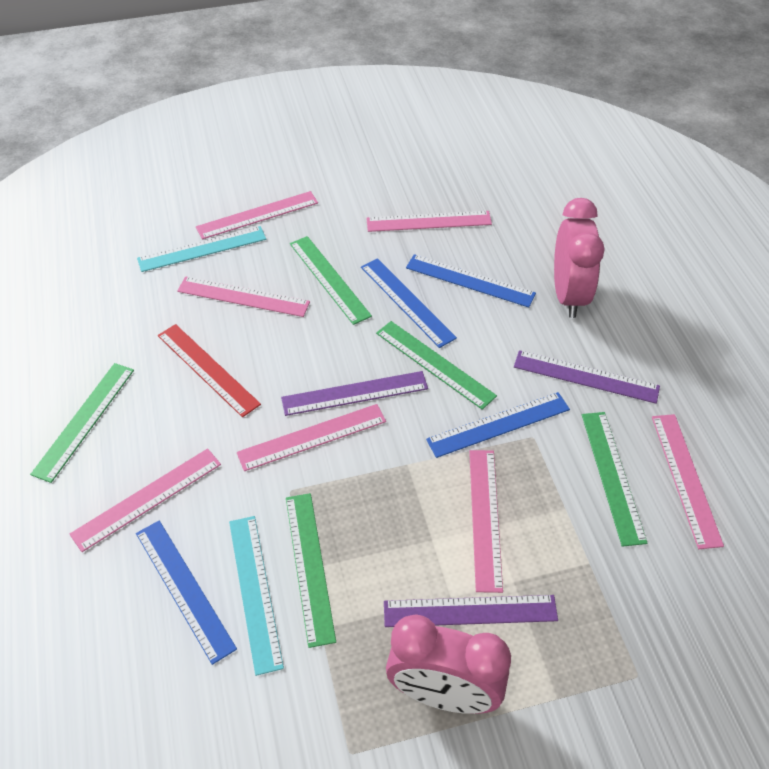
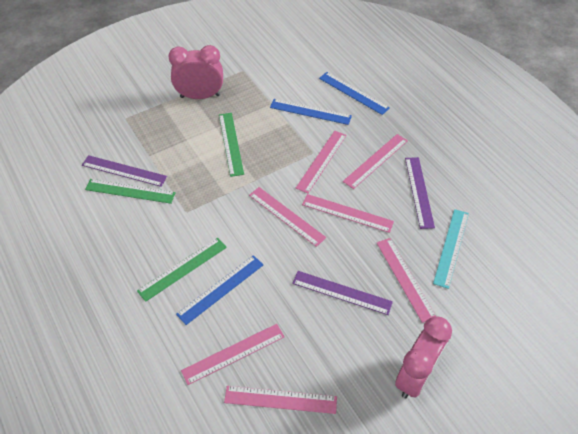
blue ruler: [136,521,237,665] [361,258,457,348] [406,254,536,308] [426,392,570,458] = 4 -> [176,255,263,325] [270,99,352,125] [319,72,390,115] = 3
green ruler: [30,363,134,483] [286,493,336,648] [290,236,372,325] [376,321,497,410] [582,412,647,547] = 5 -> [85,179,176,204] [137,238,227,302] [219,113,244,177] = 3
red ruler: [158,324,261,417] = 1 -> none = 0
turquoise ruler: [137,226,266,272] [229,516,284,676] = 2 -> [433,209,469,289] = 1

